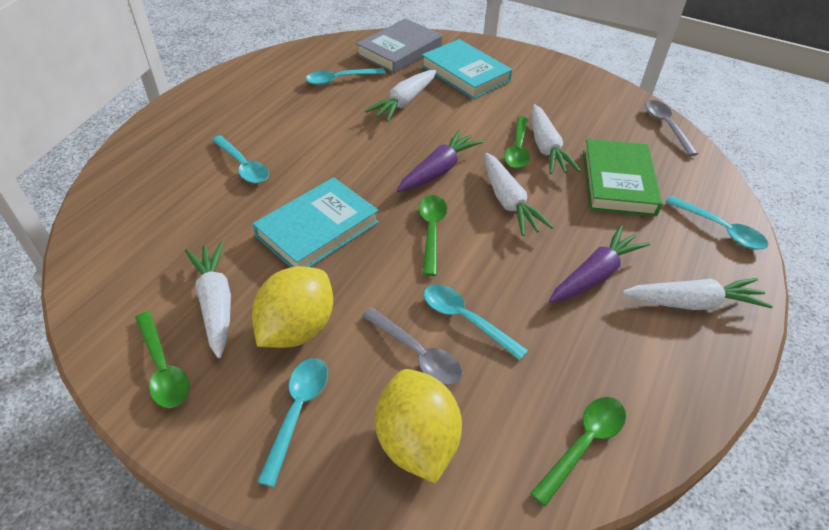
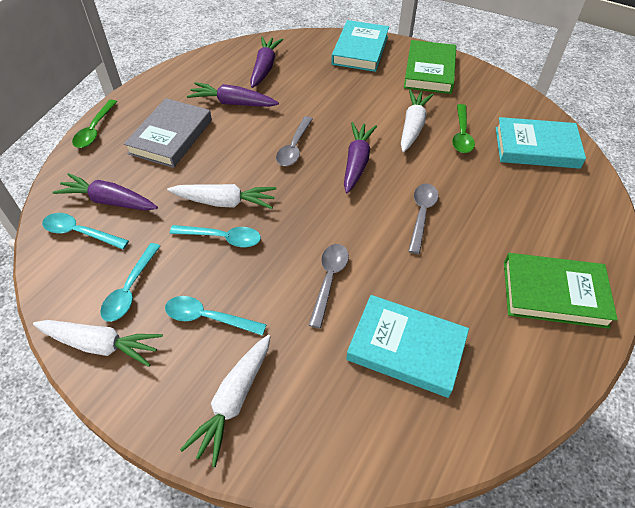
green book: [583,139,662,216] = 1 -> [404,40,456,94] [504,253,618,329] = 2
green spoon: [135,311,189,408] [419,195,447,276] [504,116,530,168] [530,397,626,507] = 4 -> [72,100,117,148] [452,104,475,153] = 2
grey spoon: [362,307,462,385] [645,100,698,156] = 2 -> [276,116,313,166] [309,244,349,328] [408,184,438,254] = 3
purple carrot: [397,129,484,192] [549,225,650,303] = 2 -> [53,173,158,211] [187,82,279,107] [250,36,283,88] [344,122,377,193] = 4
turquoise book: [253,177,379,267] [421,39,512,99] = 2 -> [331,20,389,72] [346,295,469,398] [496,117,586,169] = 3
turquoise spoon: [212,135,269,183] [257,358,328,487] [306,68,386,85] [424,284,528,360] [665,196,768,250] = 5 -> [42,213,129,249] [100,243,160,322] [165,296,267,336] [170,225,261,247] = 4
white carrot: [185,242,231,358] [365,70,437,122] [485,153,554,236] [532,104,581,174] [623,278,773,310] = 5 -> [33,320,163,367] [167,184,276,209] [180,335,271,467] [401,90,434,152] = 4
yellow lemon: [252,266,333,348] [375,369,462,484] = 2 -> none = 0

